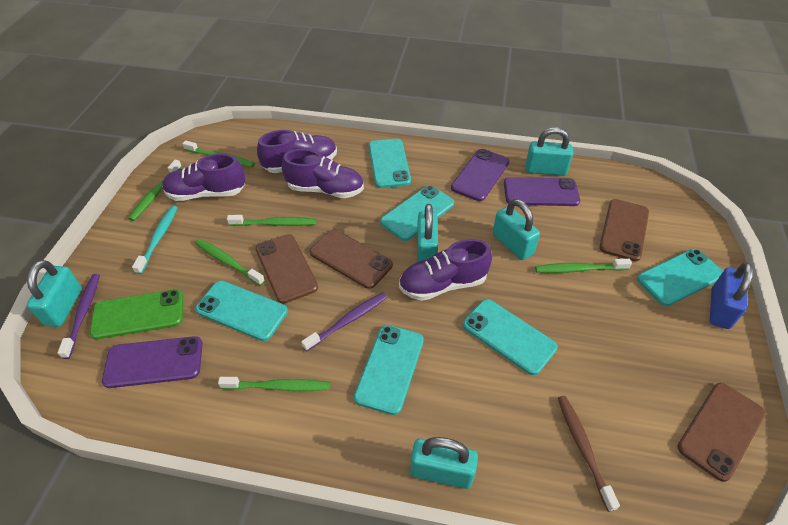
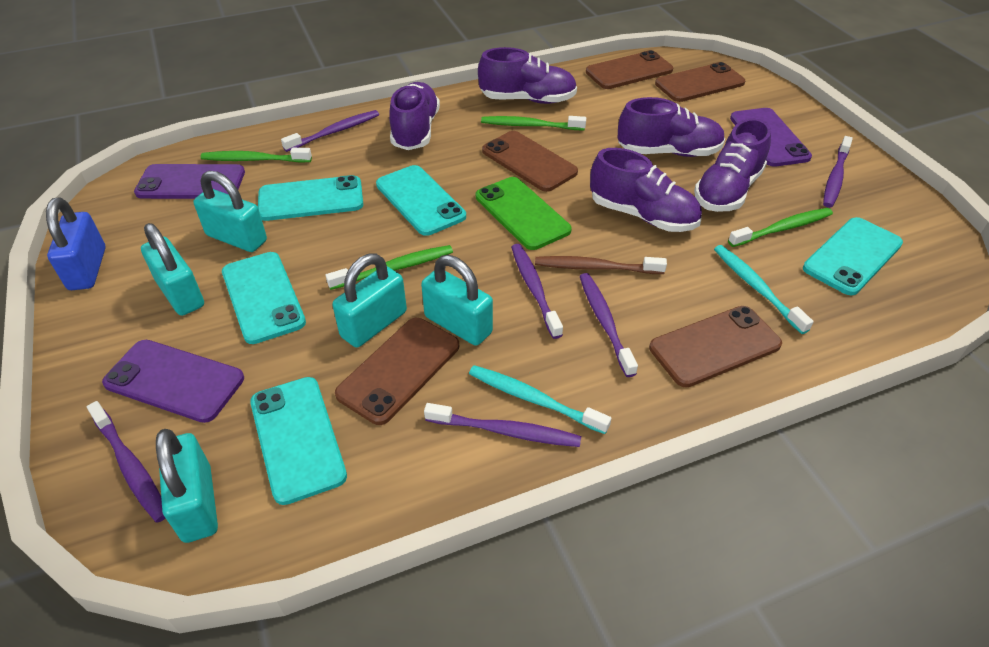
brown phone: [256,234,318,304] [310,230,393,289] [599,199,649,261] [678,383,765,482] = 4 -> [335,318,459,425] [482,131,578,192] [586,50,673,89] [649,306,782,387] [655,62,745,102] = 5
green toothbrush: [128,160,182,221] [182,140,255,168] [195,239,265,286] [218,377,330,391] [227,215,317,226] [535,259,632,273] = 6 -> [201,148,312,163] [326,245,453,290] [481,116,586,130] [728,208,833,247] = 4
purple shoe: [162,154,246,201] [257,130,337,173] [282,149,364,198] [399,239,492,301] = 4 -> [389,82,440,150] [478,47,577,104] [590,148,702,232] [617,97,725,157] [694,118,771,212] = 5
purple toothbrush: [57,274,100,359] [301,292,387,352] = 2 -> [87,401,166,523] [281,110,379,152] [424,403,581,447] [511,244,563,339] [580,273,638,377] [823,136,853,208] = 6
turquoise phone: [195,280,288,341] [354,325,424,415] [369,139,411,188] [380,185,454,241] [463,299,558,375] [637,249,723,306] = 6 -> [222,252,306,344] [250,377,347,505] [258,175,363,221] [376,165,466,236] [803,217,903,296] = 5
turquoise toothbrush: [132,206,178,274] = 1 -> [469,365,611,434] [714,245,814,334] = 2

